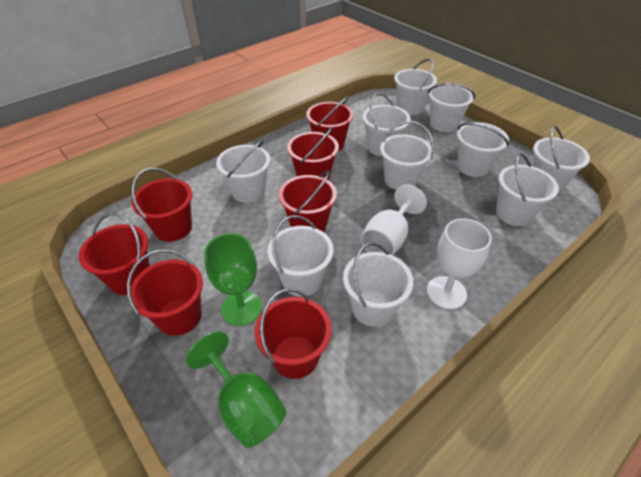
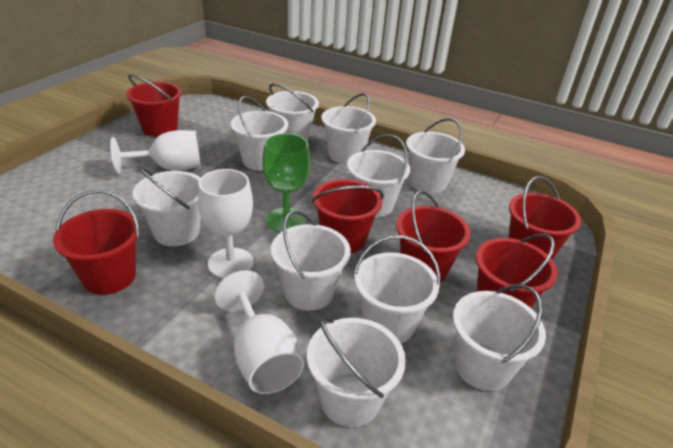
green goblet: [186,332,286,448] [204,233,262,326] = 2 -> [262,133,310,233] = 1
red bucket: [79,213,150,295] [127,250,203,336] [131,168,192,242] [254,288,332,379] [279,171,337,232] [287,126,339,180] [306,96,353,151] = 7 -> [53,190,140,295] [126,74,182,137] [312,179,384,253] [396,190,471,282] [476,233,558,308] [508,176,581,260] = 6
white goblet: [361,185,427,255] [427,218,492,309] = 2 -> [110,130,200,175] [198,169,254,279] [214,270,304,394] = 3

